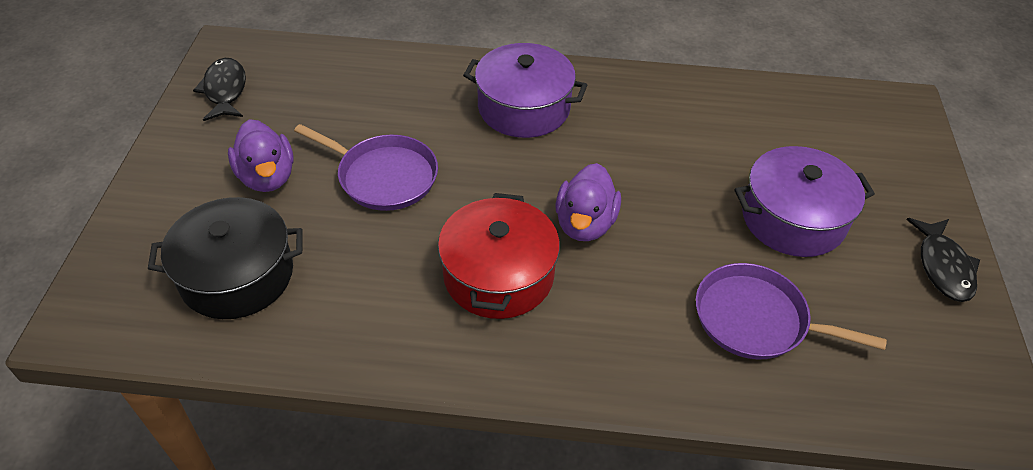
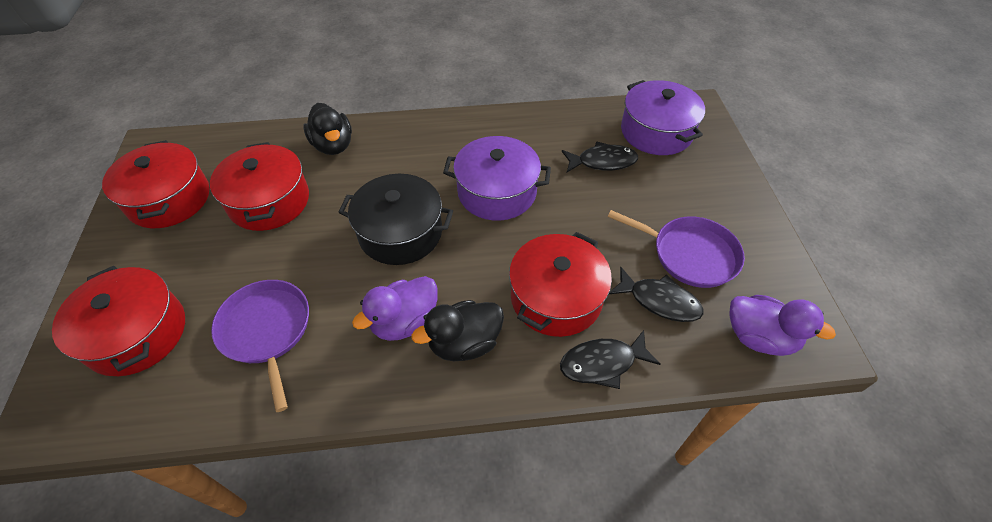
black duck: none = 0 -> [303,103,352,155] [412,300,504,361] = 2
black fish: [193,58,246,121] [907,218,980,302] = 2 -> [560,330,661,389] [562,141,638,172] [609,267,704,322] = 3
red pot: [438,193,560,319] = 1 -> [52,266,185,376] [102,140,209,228] [210,142,309,231] [509,232,612,337] = 4

